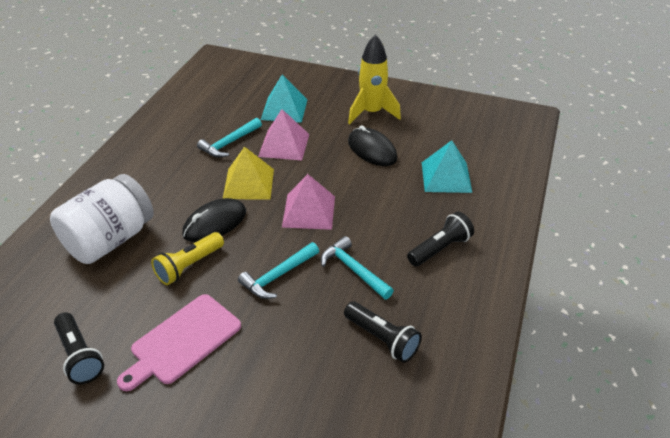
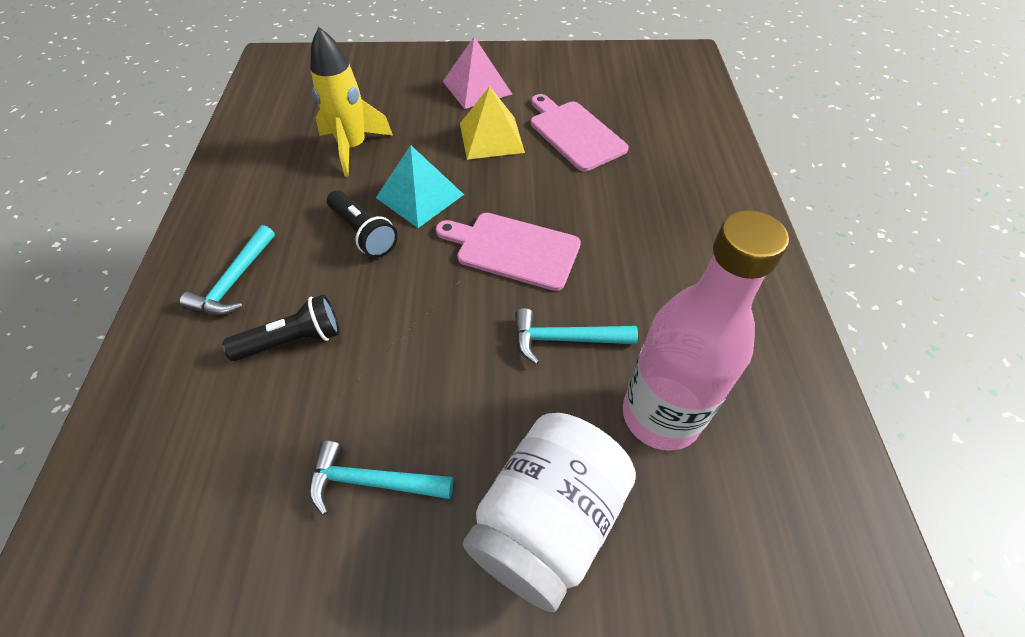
black flashlight: [54,312,104,384] [344,301,422,363] [407,212,474,267] = 3 -> [222,294,340,361] [327,190,398,258] = 2
black mouse: [182,198,246,242] [348,125,397,166] = 2 -> none = 0
pink bottle: none = 0 -> [623,210,789,451] = 1
pink cutting board: [117,294,241,391] = 1 -> [436,213,581,291] [531,94,629,171] = 2
pink pyramid: [258,109,309,161] [282,174,335,230] = 2 -> [443,37,512,109] = 1
turquoise pyramid: [261,74,307,123] [422,140,472,193] = 2 -> [376,145,464,228] = 1
yellow flashlight: [151,232,224,285] = 1 -> none = 0

